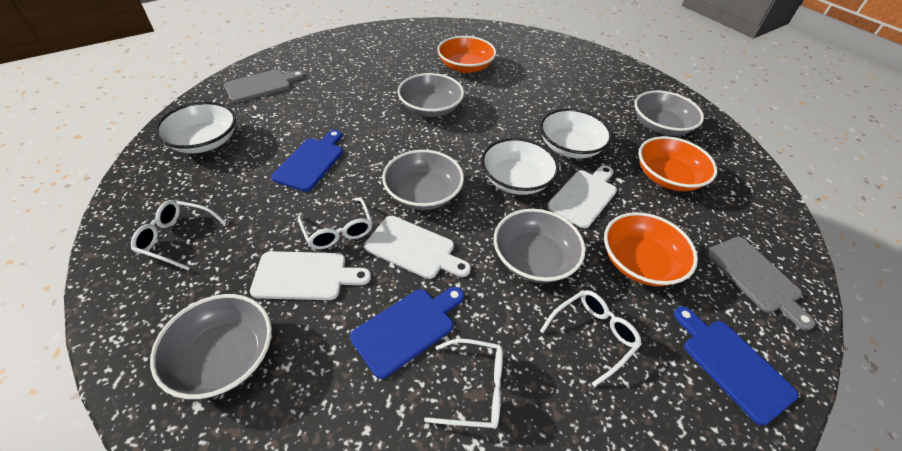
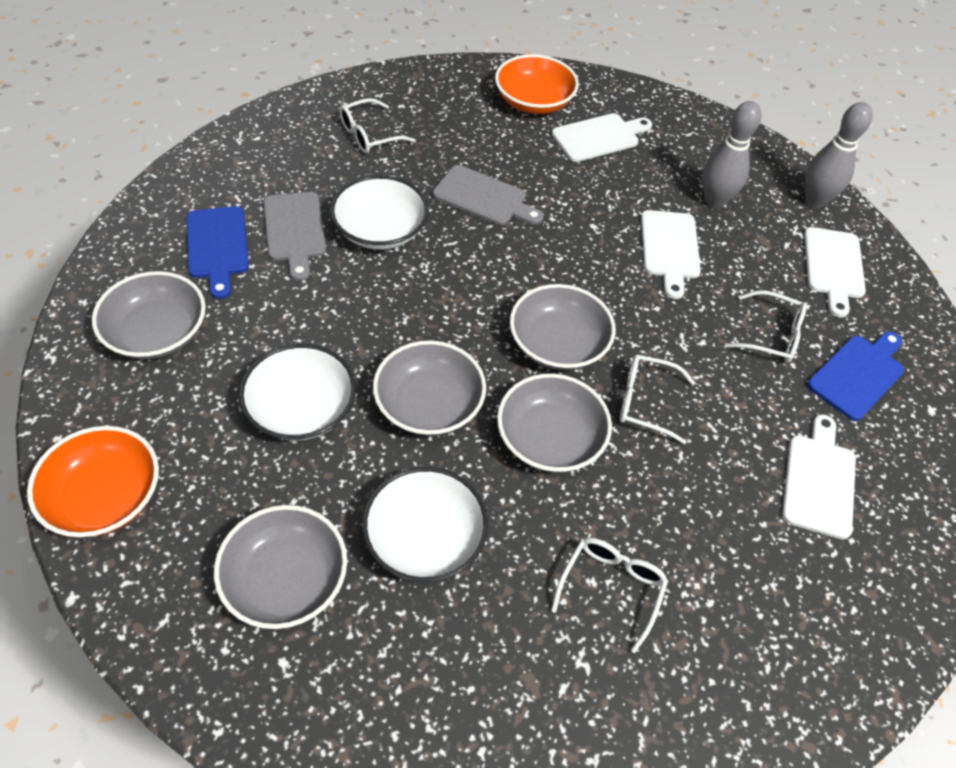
blue cutting board: [271,130,343,192] [350,287,464,379] [674,306,798,425] = 3 -> [186,206,249,299] [807,331,904,421] = 2
grey bowling pin: none = 0 -> [702,101,762,208] [805,102,873,208] = 2
orange bowl: [437,36,496,73] [604,212,698,286] [638,136,717,191] = 3 -> [27,426,159,537] [495,54,579,114] = 2
white cutting board: [250,251,371,300] [365,216,471,279] [547,165,617,228] = 3 -> [552,113,652,162] [641,210,701,299] [782,415,856,539] [804,227,866,318] = 4

